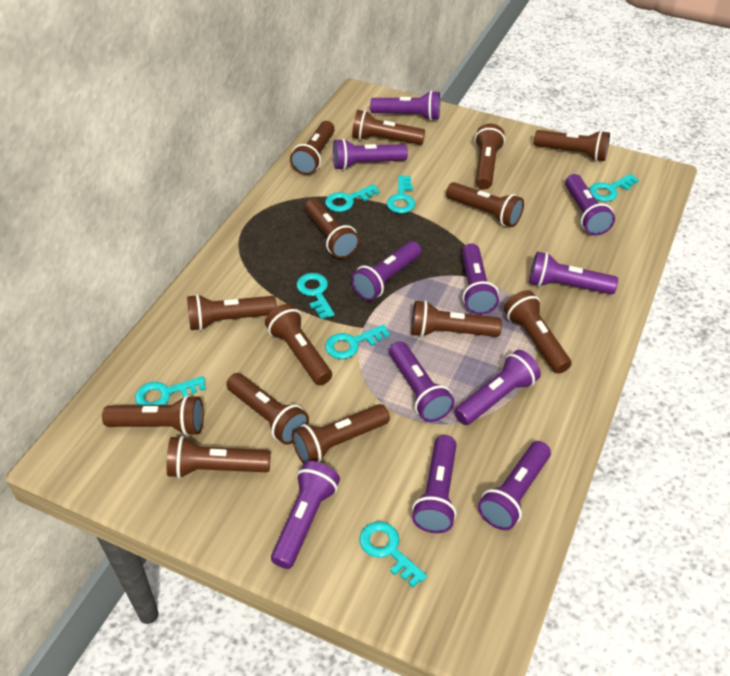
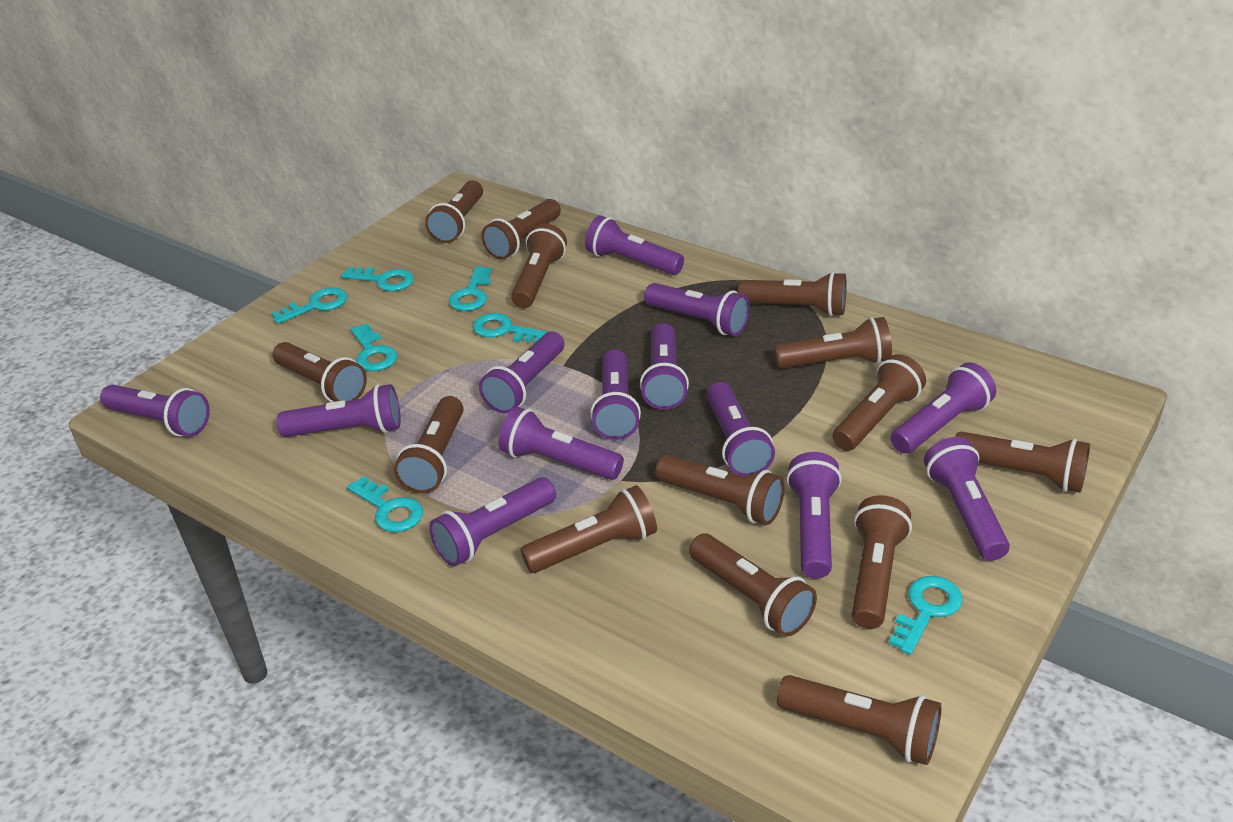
purple flashlight: [271,461,340,569] [333,138,408,170] [351,241,421,301] [370,91,440,121] [389,342,454,422] [412,435,457,533] [455,350,541,425] [462,244,499,315] [478,441,551,530] [529,252,618,294] [565,174,615,236] = 11 -> [100,385,210,437] [277,384,401,437] [429,477,556,567] [479,332,564,413] [499,407,624,480] [585,215,684,275] [590,349,641,440] [640,323,689,410] [644,283,750,336] [707,382,775,477] [786,452,842,578] [891,362,996,454] [924,437,1010,561] = 13

